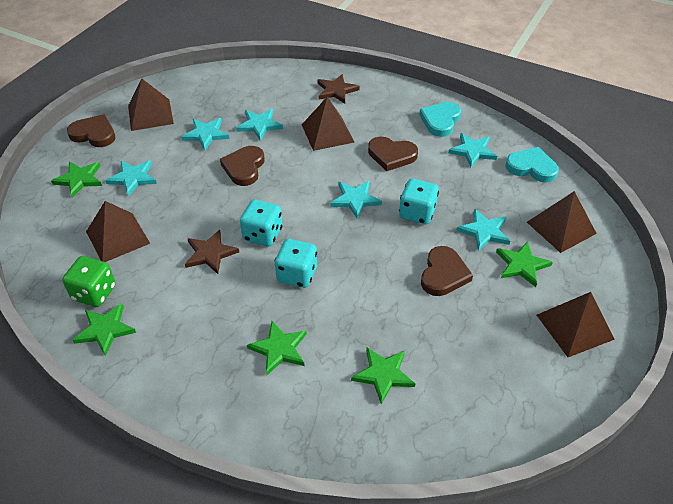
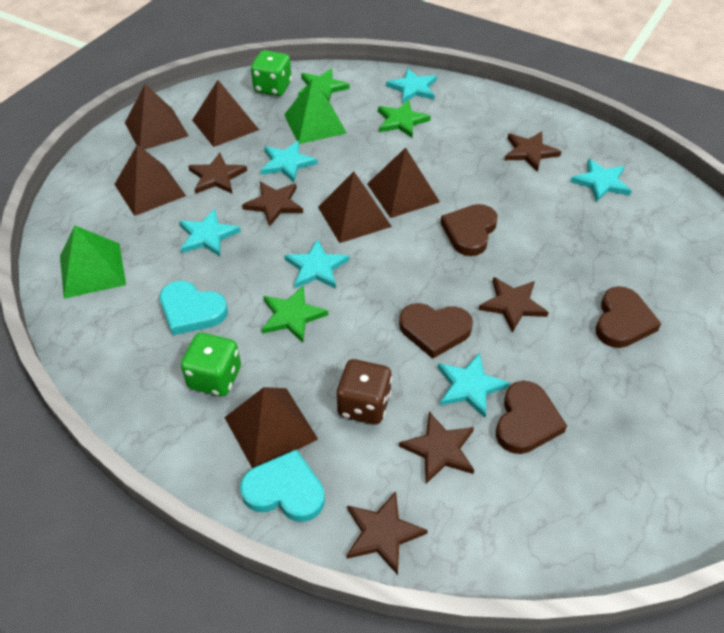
brown dice: none = 0 -> [337,359,392,424] = 1
brown pyramid: [86,201,150,262] [128,78,174,131] [302,97,354,151] [527,191,597,253] [537,292,615,357] = 5 -> [114,145,186,216] [125,84,189,150] [192,80,259,147] [224,387,318,468] [318,172,392,243] [367,147,440,218] = 6
brown star: [185,230,239,274] [318,74,360,104] = 2 -> [188,153,247,193] [242,182,303,227] [346,491,428,575] [399,412,474,484] [479,277,549,333] [505,131,561,172] = 6
green dice: [62,256,116,307] = 1 -> [181,333,241,396] [251,50,292,96] = 2
green pyramid: none = 0 -> [60,225,126,299] [284,79,347,144] = 2
green star: [51,161,102,198] [72,303,136,356] [247,321,307,375] [351,347,415,404] [496,241,553,287] = 5 -> [262,285,328,343] [298,69,350,101] [378,100,431,138] = 3
turquoise dice: [240,199,282,247] [275,239,317,288] [399,179,439,224] = 3 -> none = 0

